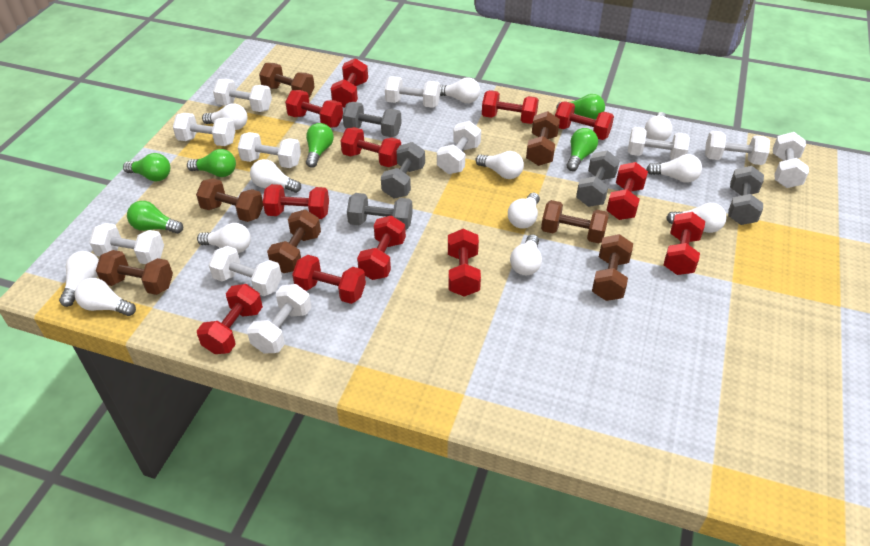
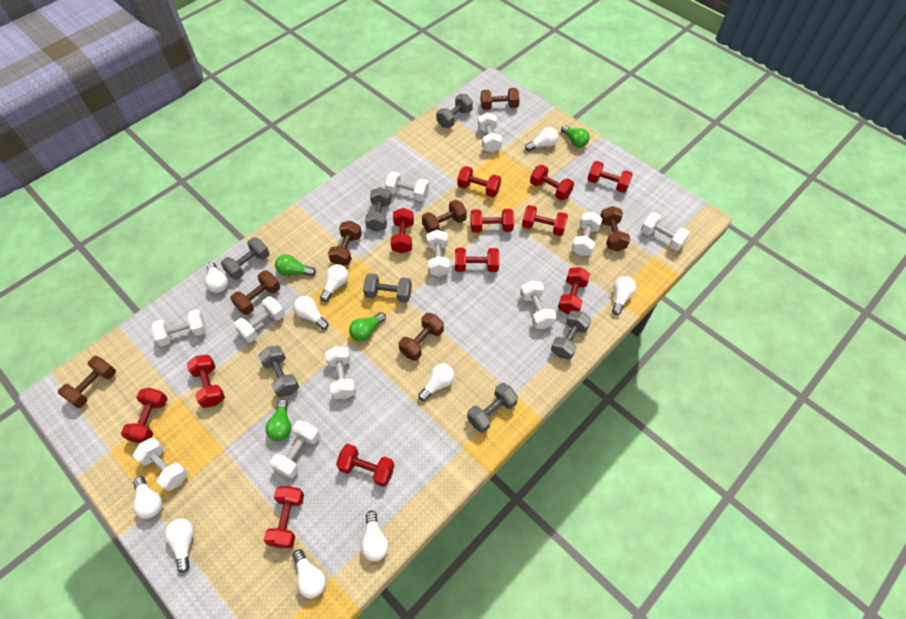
green light bulb: [123,153,170,181] [127,201,183,234] [187,149,236,177] [306,123,334,168] [556,94,605,119] [567,128,598,171] = 6 -> [265,399,291,441] [275,254,316,276] [349,312,386,341] [561,125,590,148] = 4
grey dumbbell: [343,102,402,137] [347,193,413,230] [381,142,425,199] [576,150,620,207] [728,166,764,225] = 5 -> [221,237,269,280] [259,345,299,397] [363,273,412,303] [365,187,391,232] [437,94,473,128] [467,383,518,433] [551,310,591,360] = 7
white light bulb: [59,251,99,307] [75,278,136,316] [197,223,251,253] [202,104,248,130] [250,159,301,193] [440,77,480,103] [475,151,524,179] [508,193,540,229] [510,235,542,275] [645,112,673,141] [646,154,702,183] [666,203,727,233] = 12 -> [133,476,163,519] [165,518,194,573] [205,262,228,293] [292,549,326,598] [293,296,329,330] [320,264,349,302] [361,511,389,561] [418,363,455,401] [525,127,558,151] [612,276,636,315] = 10

